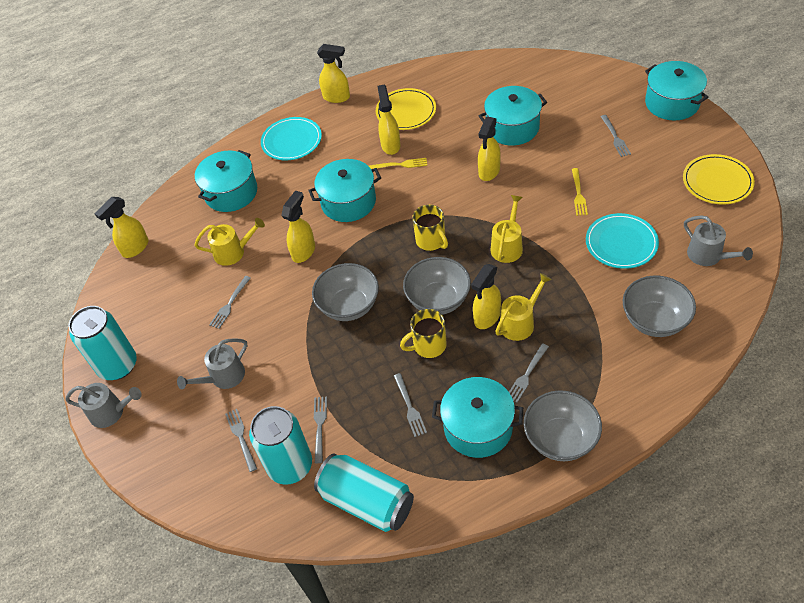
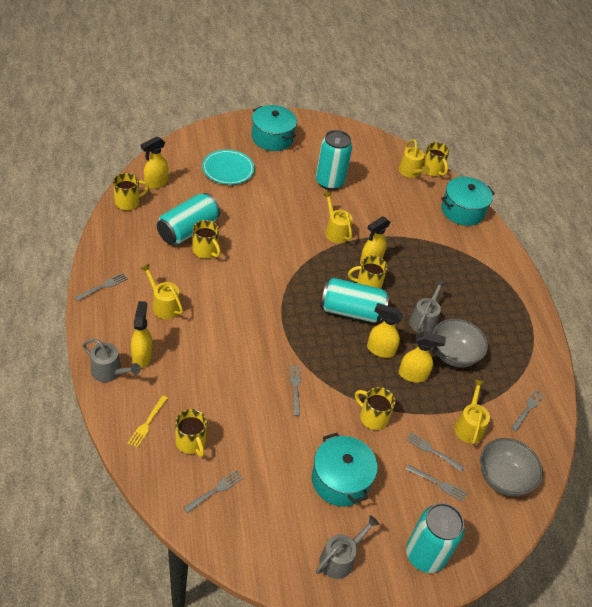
grey bowl: [312,263,379,321] [403,257,471,315] [524,390,602,461] [623,276,696,337] = 4 -> [433,319,488,368] [480,438,543,497] = 2
turquoise can: [68,306,137,380] [249,406,312,485] [314,453,414,532] = 3 -> [157,193,221,245] [316,130,353,190] [320,278,390,323] [406,503,465,573] = 4
turquoise plate: [261,117,322,160] [586,213,659,269] = 2 -> [202,150,255,185] = 1
turquoise pot: [195,150,257,212] [308,159,381,222] [432,377,523,458] [478,86,547,145] [645,61,709,120] = 5 -> [252,105,297,151] [312,433,378,507] [441,177,495,226] = 3
yellow fork: [369,158,427,169] [572,168,588,216] = 2 -> [128,396,168,448] = 1
yellow mug: [400,309,447,358] [412,205,448,251] = 2 -> [113,173,149,210] [175,409,207,457] [193,220,221,258] [348,256,388,288] [355,387,395,430] [422,142,450,176] = 6
yellow plate: [376,88,436,130] [683,154,755,205] = 2 -> none = 0
yellow spray bottle: [94,197,149,258] [281,191,315,263] [317,44,350,103] [377,85,400,155] [471,264,501,329] [478,116,501,181] = 6 -> [131,301,153,368] [141,136,168,189] [360,216,390,264] [367,303,403,358] [398,331,446,382] = 5
yellow watering can: [194,218,265,266] [491,195,523,263] [495,273,552,341] = 3 -> [140,264,183,319] [323,191,353,243] [399,139,430,178] [454,379,490,444] = 4

